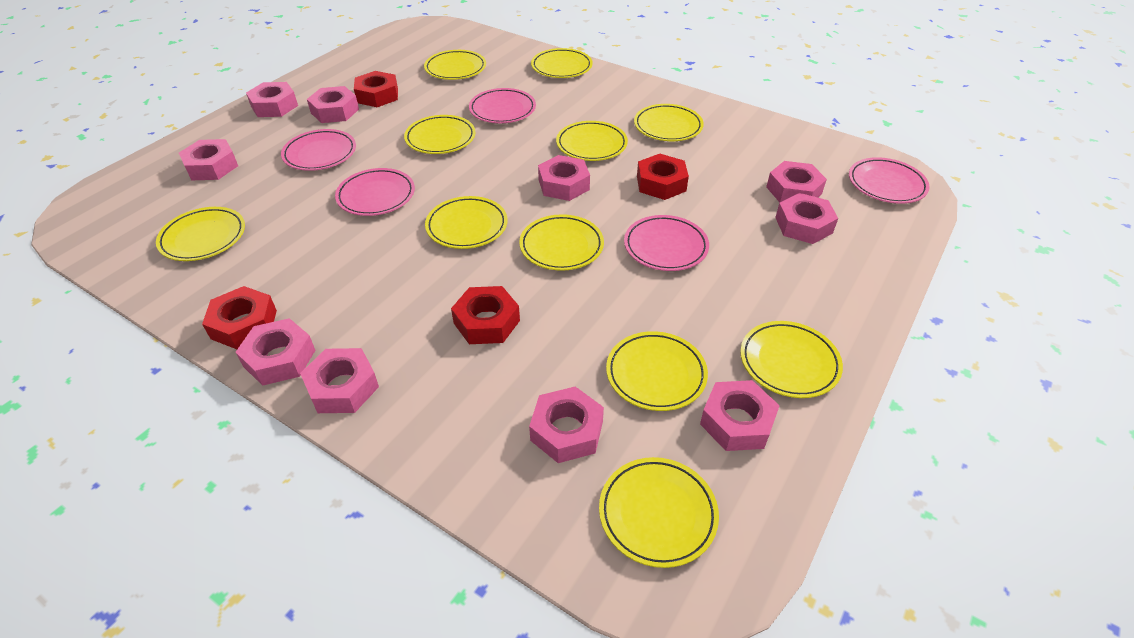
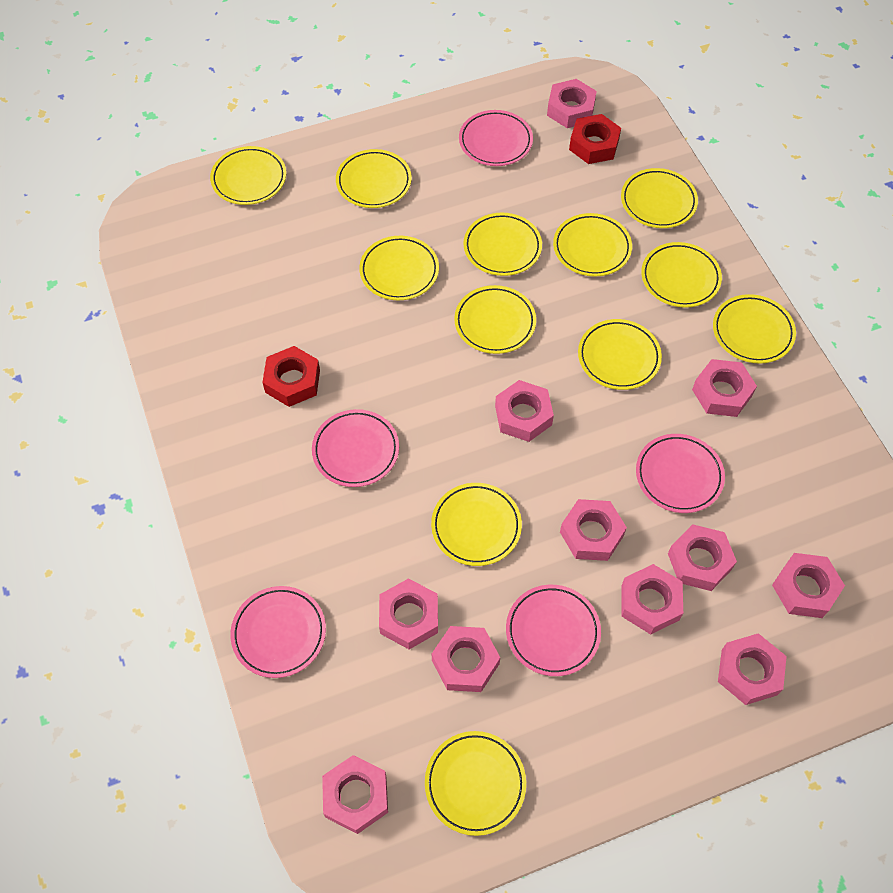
pink nut: [179,139,238,180] [236,318,315,386] [246,82,298,117] [300,348,379,413] [307,86,359,123] [529,386,604,463] [538,155,590,201] [700,380,780,451] [766,161,827,203] [775,193,838,244] = 10 -> [322,755,388,834] [379,578,438,649] [432,626,500,692] [495,380,554,442] [547,79,597,128] [560,499,627,561] [622,564,683,635] [668,524,737,591] [692,359,757,417] [718,633,787,705] [772,553,845,618] = 11
red nut: [202,286,277,349] [354,71,398,107] [451,286,520,344] [637,154,689,200] = 4 -> [262,346,320,407] [569,114,621,164] = 2
yellow plate: [156,207,245,261] [404,115,476,154] [424,50,486,80] [425,196,507,249] [519,214,604,271] [531,48,593,78] [556,121,628,161] [599,457,719,568] [606,331,708,411] [634,104,704,141] [740,321,843,398] = 11 -> [210,146,286,205] [336,149,412,208] [359,236,439,300] [425,731,526,836] [431,483,522,566] [454,285,536,354] [463,213,542,276] [553,213,632,276] [578,319,662,390] [621,168,698,228] [641,242,722,308] [713,294,796,364] = 12

